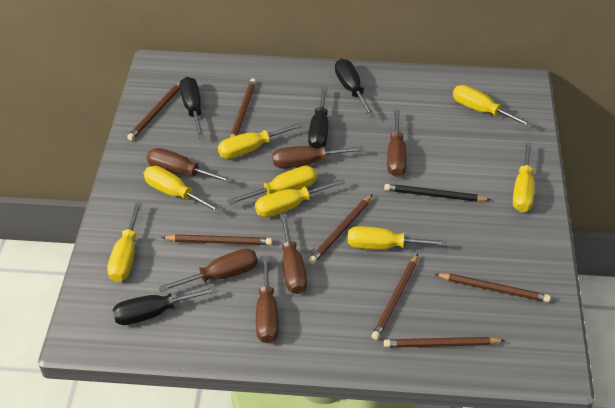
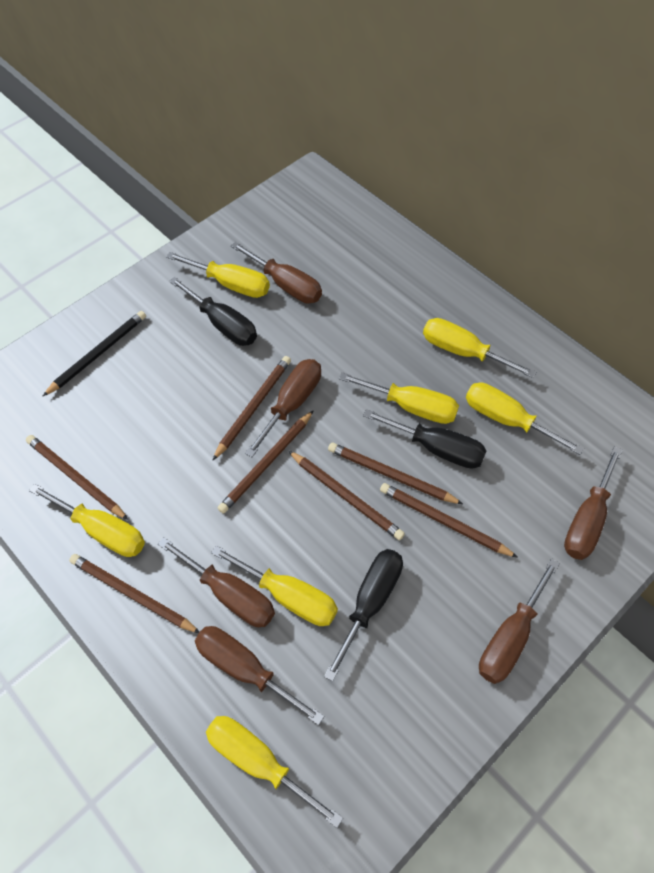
black screwdriver: [112,286,217,325] [180,77,204,139] [308,86,328,149] [335,59,375,117] = 4 -> [169,277,257,346] [324,549,403,682] [363,409,487,469] = 3
yellow screwdriver: [107,203,142,282] [144,166,223,214] [218,122,303,159] [227,166,317,205] [255,179,345,217] [347,226,447,250] [453,85,533,128] [513,142,535,212] = 8 -> [29,484,145,557] [166,252,270,298] [206,716,343,828] [211,545,338,626] [339,372,459,424] [423,318,536,378] [466,383,584,455] = 7

